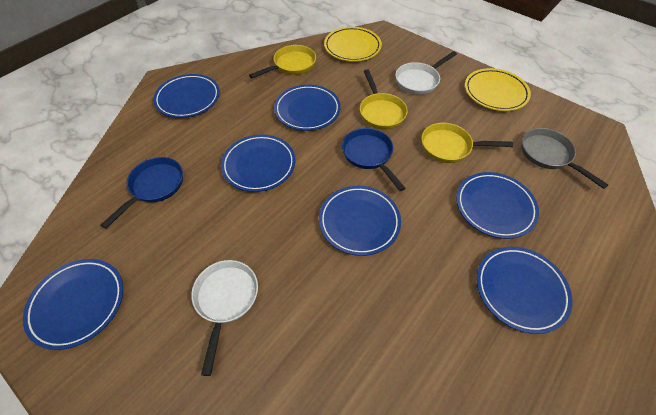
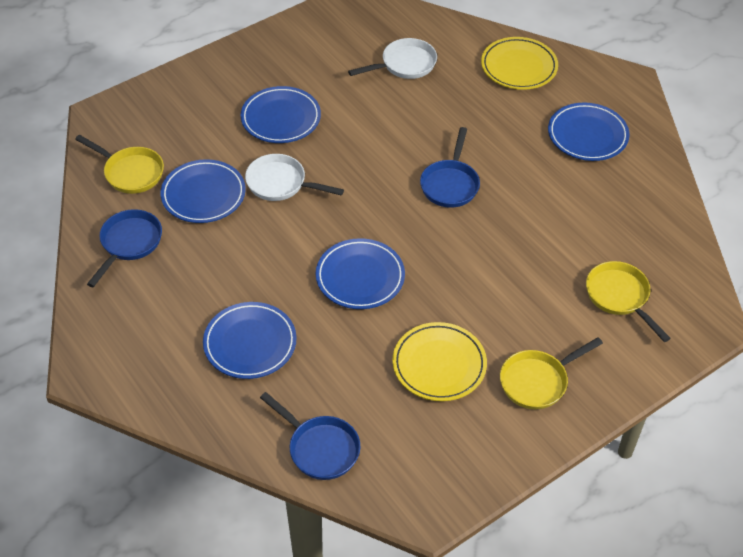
blue pan: [101,157,183,229] [342,128,406,191] = 2 -> [87,209,162,287] [260,392,360,480] [420,127,480,208] = 3
blue plate: [23,259,123,350] [153,74,220,118] [221,134,295,192] [274,85,341,131] [319,186,401,256] [456,172,539,239] [477,247,572,334] = 7 -> [160,159,246,223] [203,302,297,379] [241,86,321,143] [316,238,405,309] [548,103,630,161] = 5
grey pan: [521,128,608,189] = 1 -> none = 0

